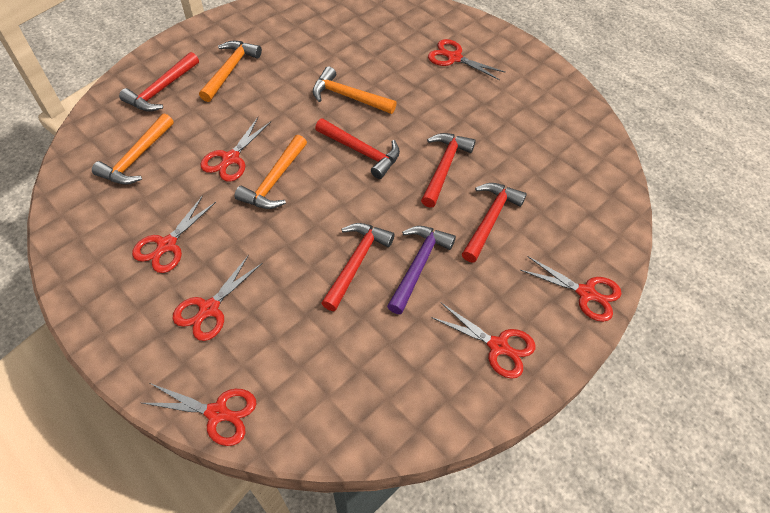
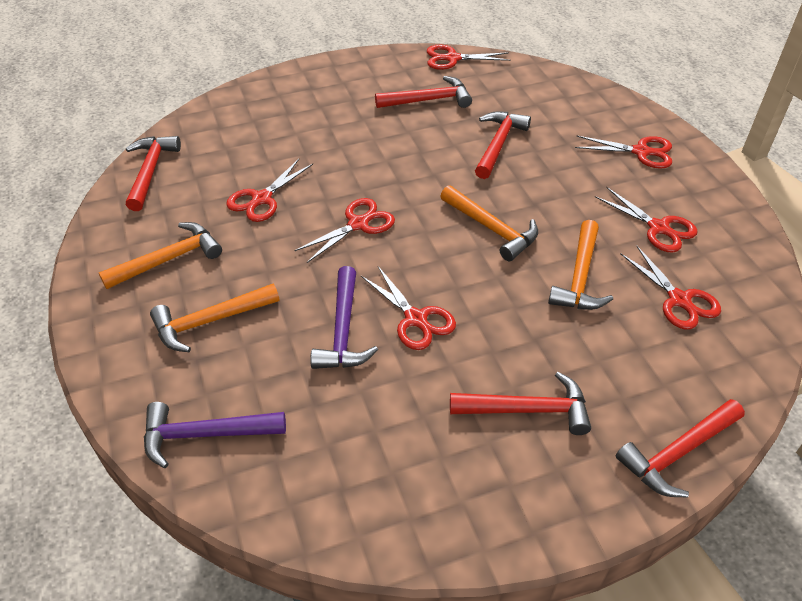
purple hammer: [387,226,456,314] = 1 -> [144,402,286,468] [310,266,378,369] = 2

